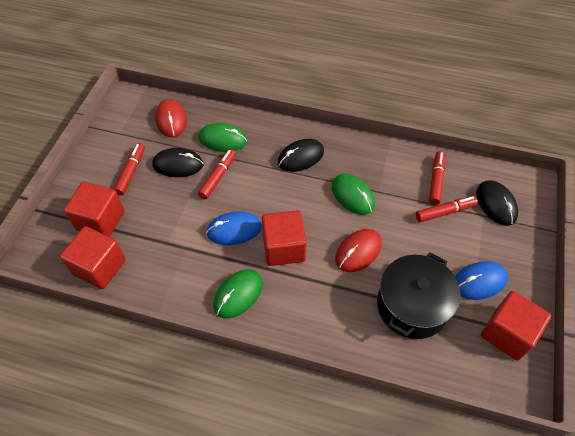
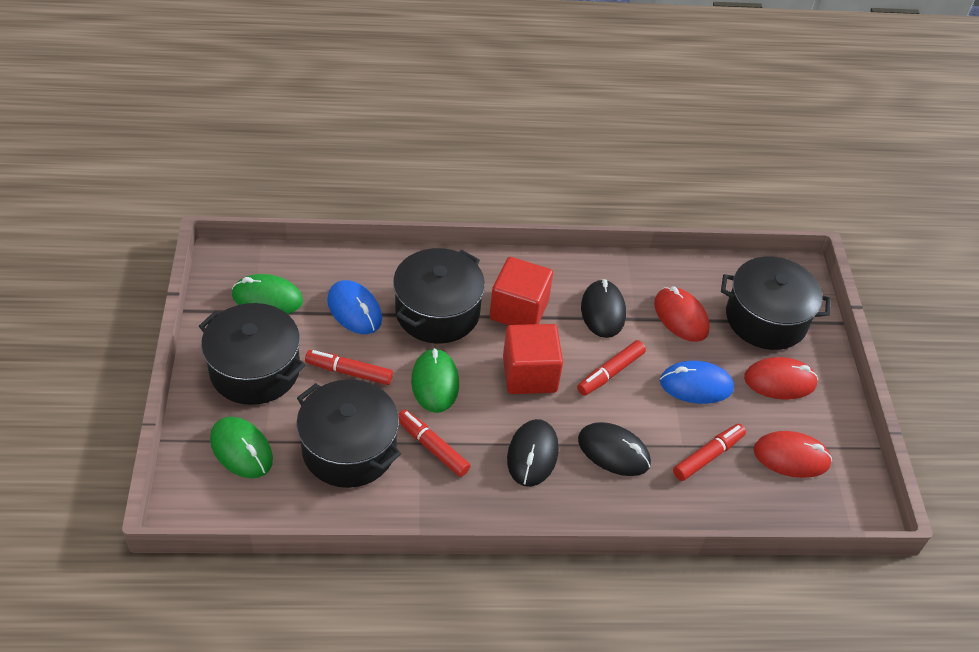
black pot: [377,253,461,339] = 1 -> [199,303,305,405] [297,379,401,488] [393,248,485,344] [721,256,831,350] = 4
red cube: [60,226,126,289] [64,181,125,237] [262,210,307,266] [481,291,551,361] = 4 -> [489,257,553,325] [503,324,563,394] = 2
red mouse: [155,99,187,138] [335,229,382,272] = 2 -> [654,286,710,342] [744,357,818,400] [754,431,832,478] = 3

